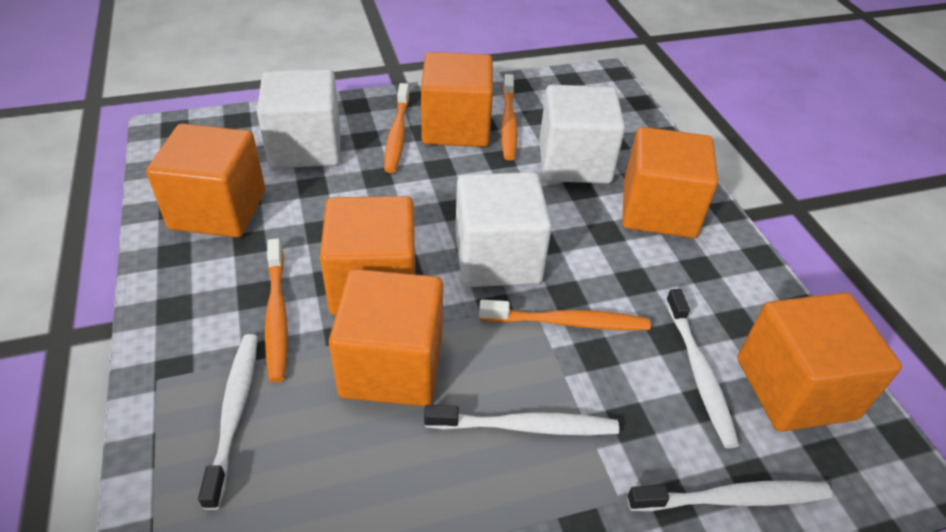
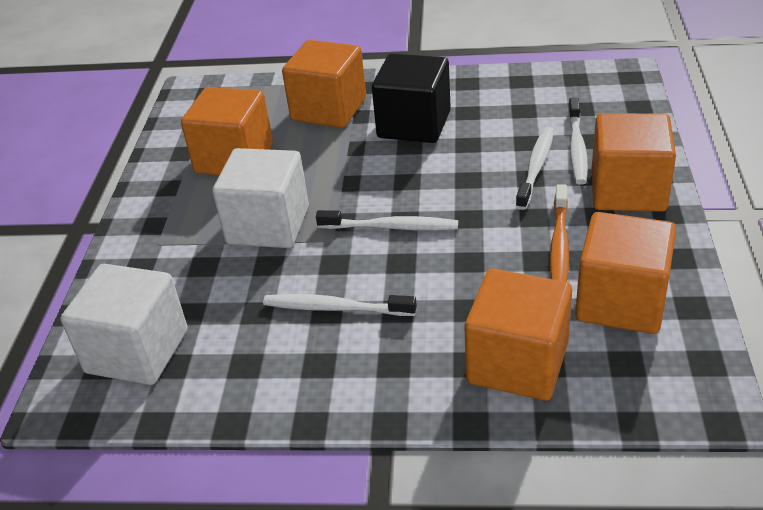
black cube: none = 0 -> [372,53,451,143] = 1
orange cube: [146,123,265,237] [320,196,415,315] [329,269,443,406] [421,52,493,147] [622,127,718,238] [737,292,902,432] = 6 -> [181,87,273,175] [282,40,366,128] [465,268,572,401] [575,212,676,334] [592,113,676,212] = 5
orange toothbrush: [265,238,288,382] [384,83,409,173] [479,300,651,330] [501,74,518,160] = 4 -> [550,184,569,282] = 1
white cube: [257,69,340,168] [455,172,552,287] [539,84,625,184] = 3 -> [60,264,188,385] [212,148,309,248] = 2

